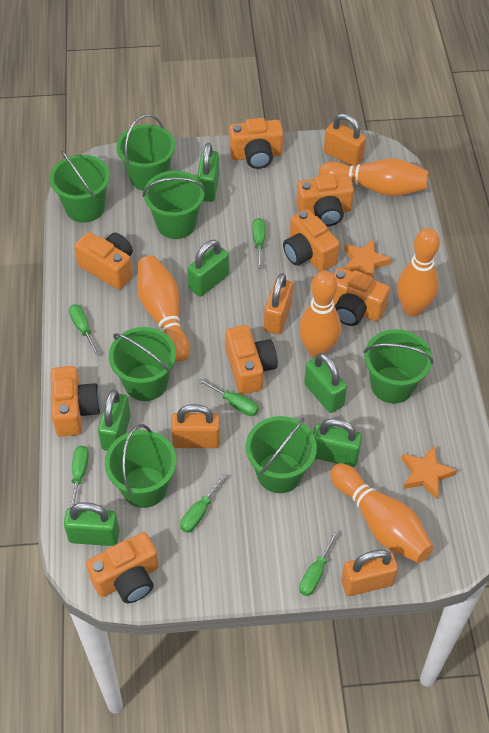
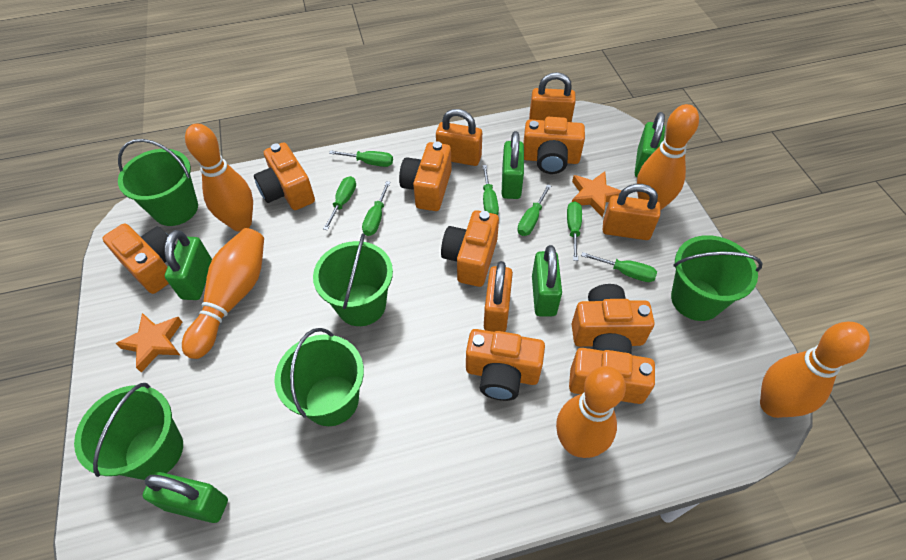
green bucket: [50,150,110,223] [105,424,177,508] [109,327,176,401] [116,114,175,191] [143,171,206,239] [246,416,317,493] [363,329,433,404] = 7 -> [74,383,183,480] [118,139,198,226] [275,328,364,426] [313,233,393,326] [671,235,762,321] = 5
green padlock: [64,502,120,546] [98,390,131,451] [187,240,229,297] [197,143,219,202] [304,353,347,413] [313,418,362,467] = 6 -> [142,472,228,523] [164,230,212,300] [502,131,524,199] [532,245,562,316] [635,112,665,177] = 5
green screwdriver: [69,304,100,356] [70,445,89,508] [180,474,227,533] [198,378,259,416] [252,218,265,269] [299,531,339,596] = 6 -> [323,176,356,230] [329,150,393,167] [362,181,391,236] [482,165,499,215] [517,184,551,236] [567,201,582,261] [581,252,657,282] = 7

